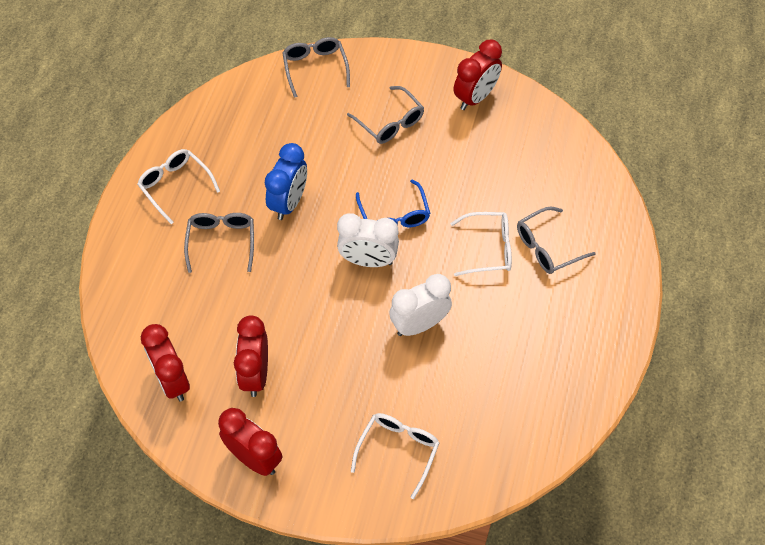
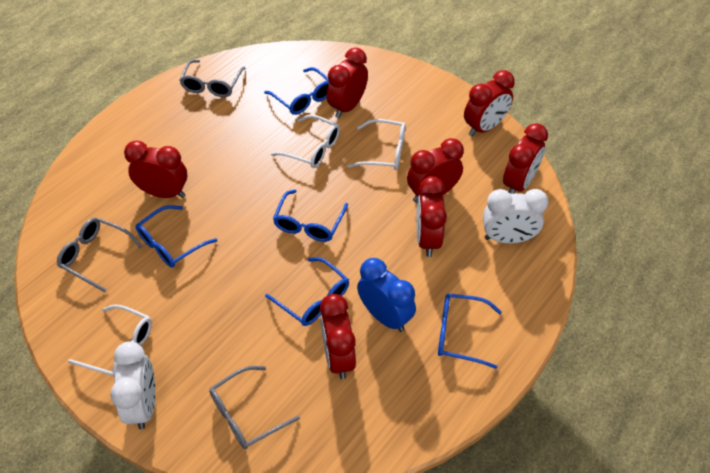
blue glasses: [356,179,430,227] = 1 -> [135,205,217,268] [264,67,329,115] [265,257,349,326] [273,189,348,242] [438,294,502,369] = 5
grey glasses: [184,213,254,273] [282,37,350,98] [347,86,424,144] [517,207,596,274] = 4 -> [57,217,143,292] [179,59,245,97] [209,366,300,449] = 3
red clock: [141,324,190,402] [218,408,282,476] [234,315,268,397] [454,39,502,110] = 4 -> [124,140,187,198] [320,294,356,379] [327,48,368,118] [407,138,464,203] [416,176,447,257] [464,70,515,137] [503,123,548,194] = 7

